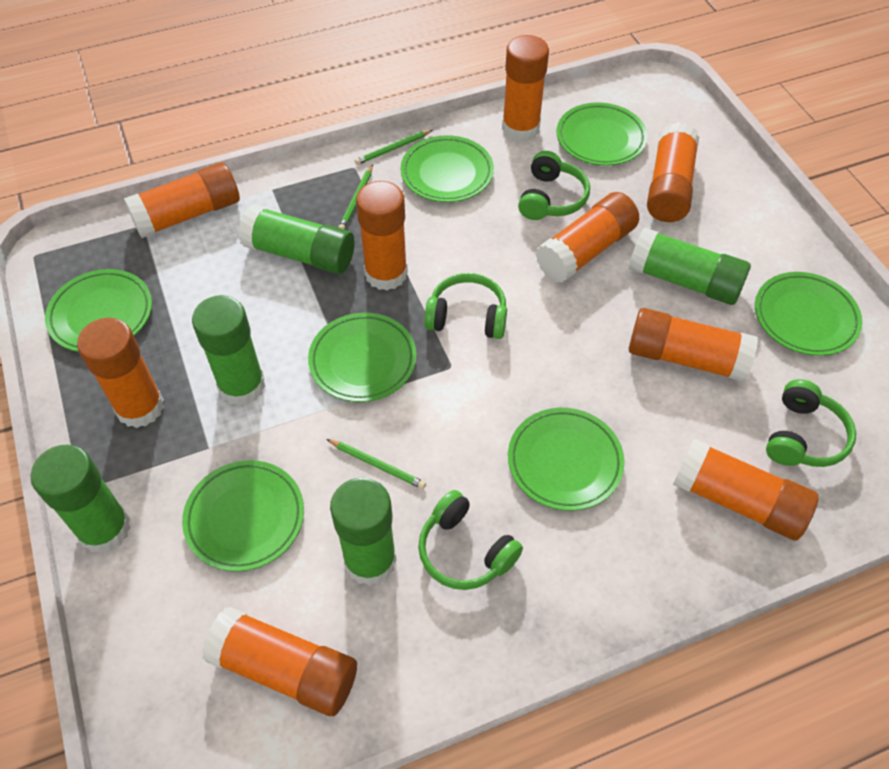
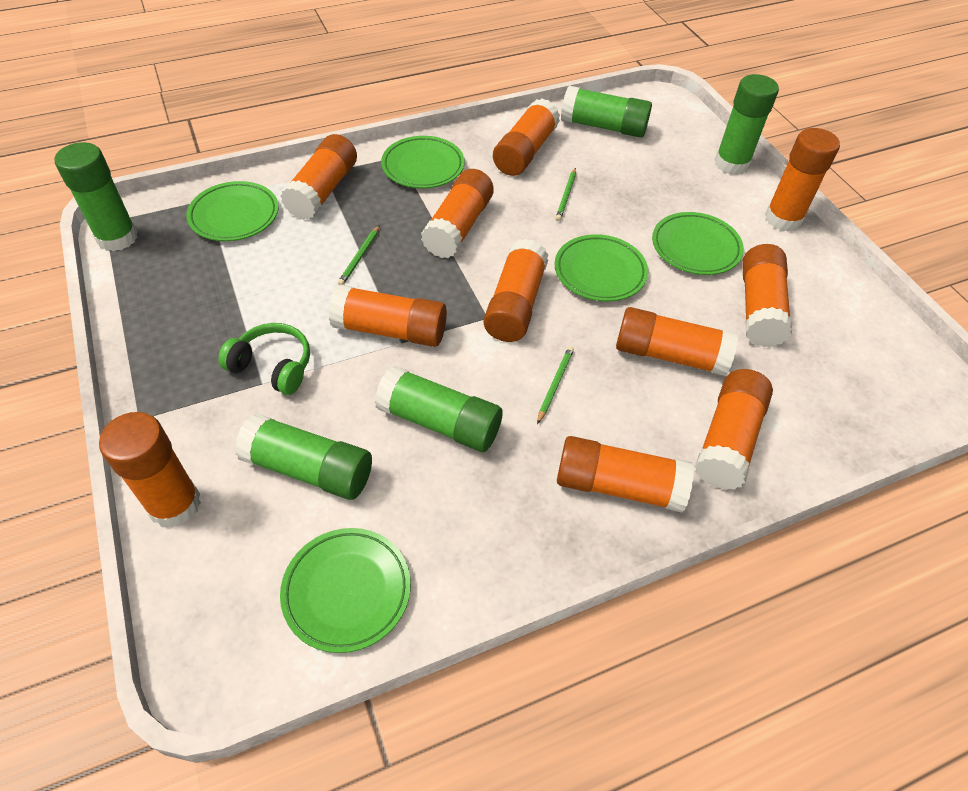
green headphones: [418,490,523,590] [424,273,507,339] [518,151,590,220] [766,379,856,467] = 4 -> [218,323,310,395] = 1
green plate: [45,269,152,352] [182,460,304,572] [308,313,416,402] [401,135,494,202] [508,408,625,511] [557,102,648,166] [755,272,862,356] = 7 -> [186,181,278,241] [280,528,411,653] [381,136,465,188] [555,234,648,302] [652,212,744,275] = 5
orange glue stick: [77,318,164,428] [124,162,240,238] [202,607,357,716] [356,181,408,290] [502,35,549,142] [535,192,639,283] [629,308,758,382] [647,122,699,222] [673,439,819,540] = 9 -> [99,412,201,528] [280,134,357,220] [329,285,447,347] [421,169,494,258] [483,239,548,342] [493,98,560,176] [557,436,694,513] [616,307,739,376] [695,369,773,490] [742,244,792,347] [765,128,840,232] = 11

